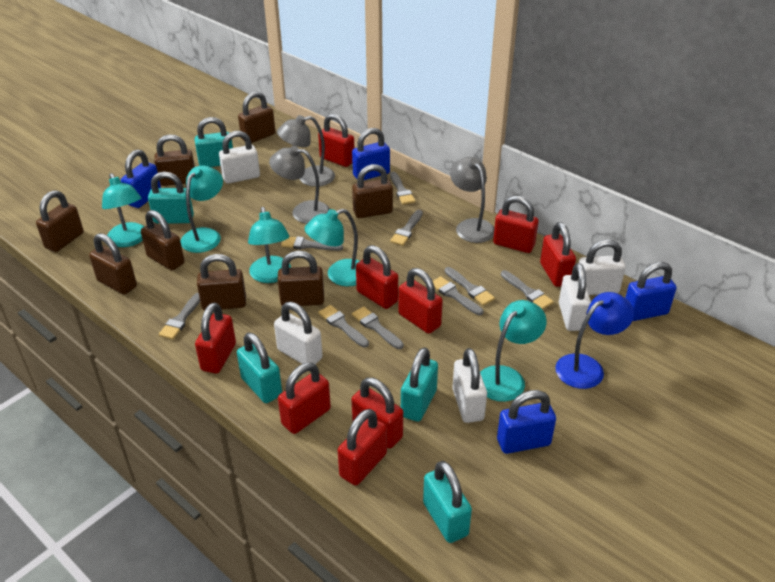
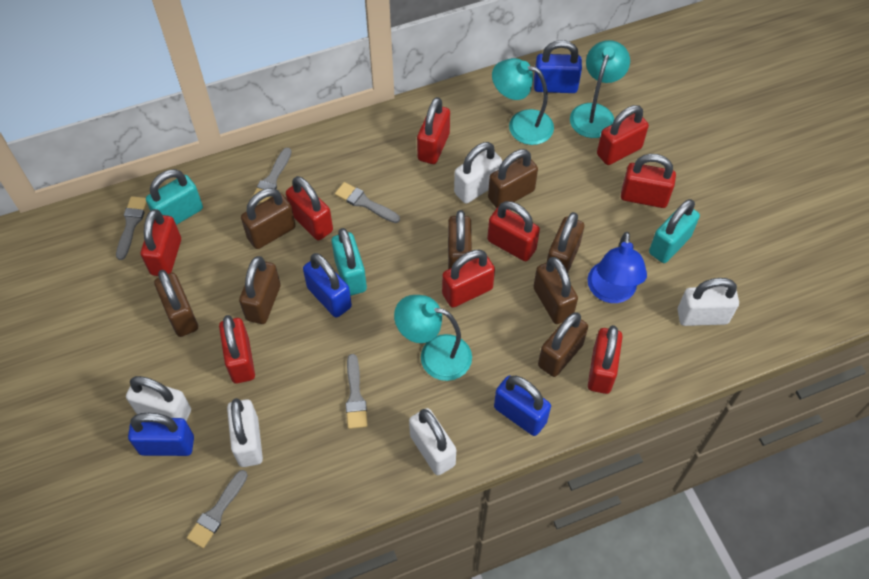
grey brush: [159,293,200,340] [281,236,343,251] [318,305,369,348] [352,306,404,349] [390,172,415,205] [390,210,423,246] [433,276,484,315] [445,267,495,306] [501,270,554,310] = 9 -> [116,196,147,260] [187,470,248,548] [252,147,292,203] [335,182,400,223] [345,354,368,429] = 5
grey lamp: [269,146,330,224] [277,115,335,187] [450,157,494,243] = 3 -> none = 0
turquoise lamp: [102,173,145,247] [181,165,223,253] [248,207,291,283] [305,209,359,286] [480,300,547,402] = 5 -> [394,295,472,381] [492,58,554,145] [570,40,630,138] = 3
turquoise padlock: [148,172,194,224] [195,117,233,167] [237,332,282,403] [401,347,438,422] [423,461,472,543] = 5 -> [146,169,203,225] [331,228,367,296] [649,199,700,263] = 3

